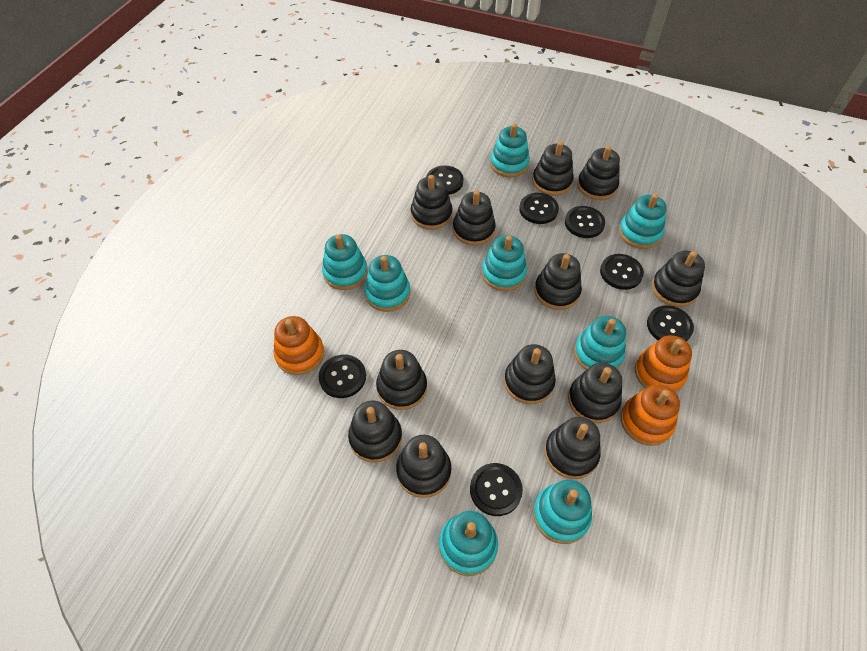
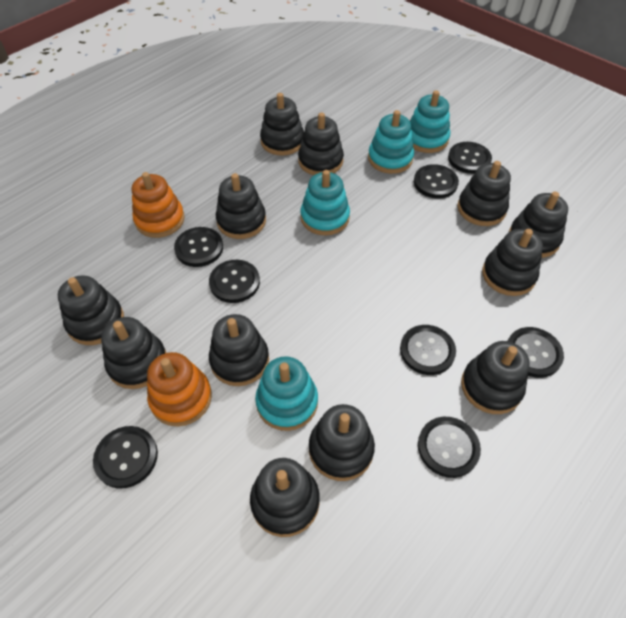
black button: [319,355,366,398] [426,165,464,195] [470,463,523,516] [519,193,559,224] [565,206,605,238] [600,254,644,290] [647,305,694,342] = 7 -> [93,426,158,489] [174,227,223,267] [209,260,260,303] [400,325,456,375] [414,164,459,199] [418,417,481,478] [448,142,492,174] [508,327,564,378] = 8
orange stacking toy: [274,316,324,375] [621,384,680,446] [635,335,692,393] = 3 -> [132,172,185,238] [147,352,212,427] = 2
turquoise stacking toy: [322,234,368,290] [364,255,410,312] [439,511,498,576] [482,235,527,291] [490,124,530,177] [533,480,592,544] [574,316,626,370] [619,194,666,249] = 8 -> [255,356,318,431] [301,170,350,236] [368,110,414,174] [410,90,450,153] = 4

